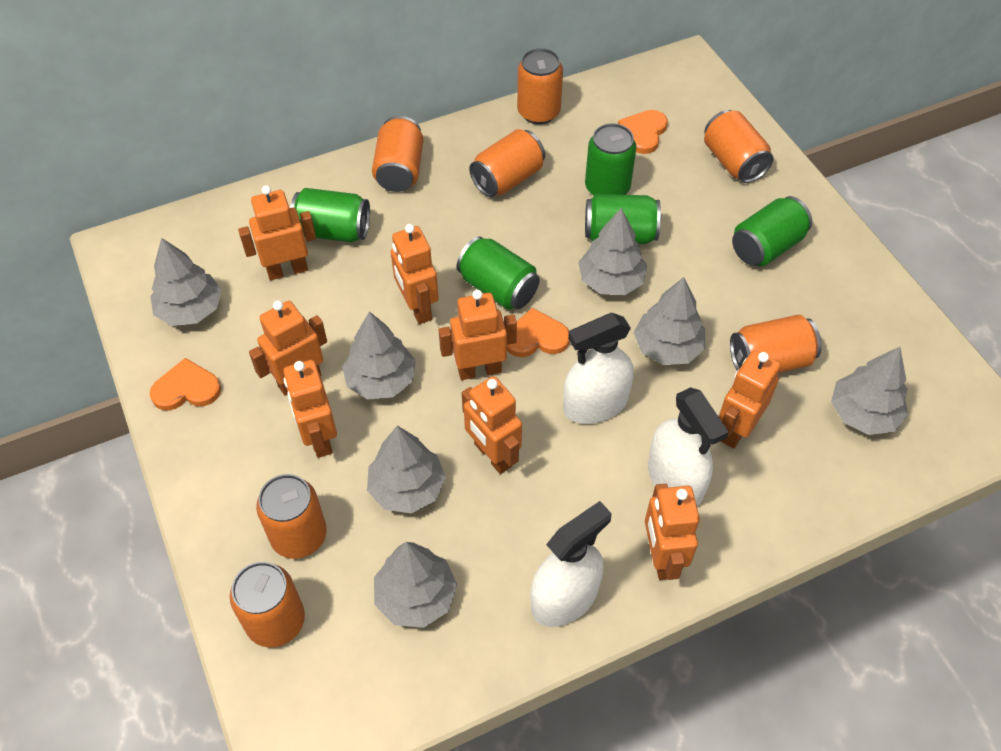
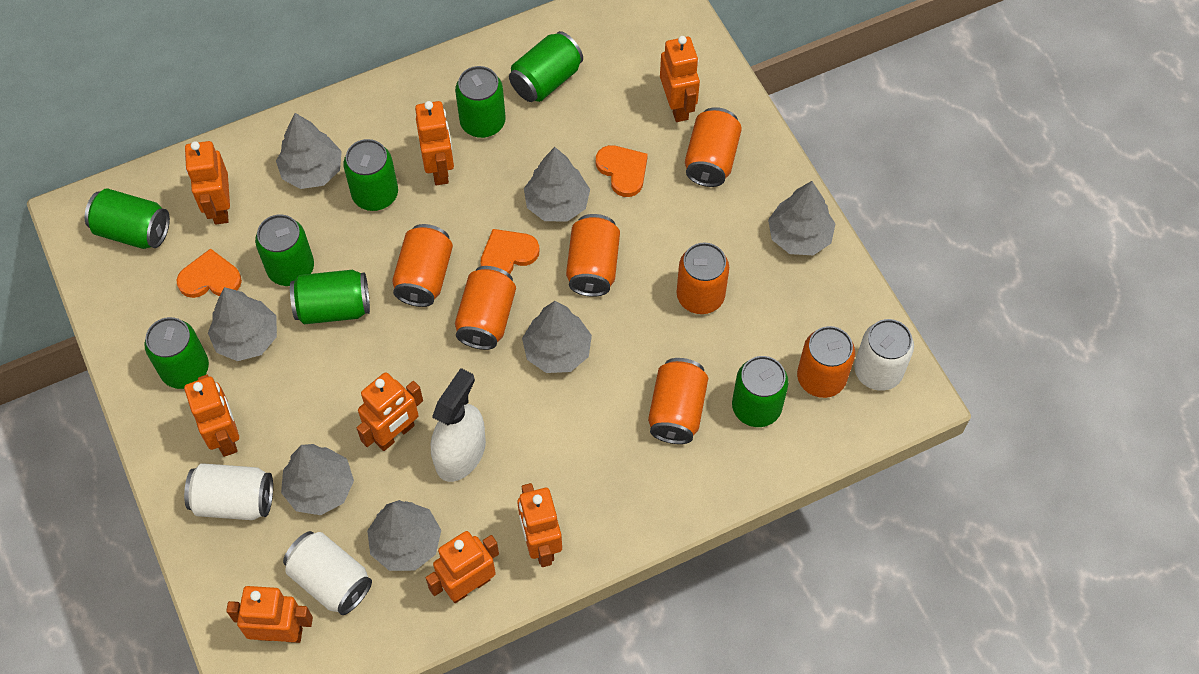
green can: [290,188,370,242] [457,236,540,310] [585,123,637,196] [585,194,661,244] [732,196,812,266] = 5 -> [84,188,170,249] [144,317,209,389] [255,215,314,286] [290,270,370,324] [343,139,398,211] [455,66,506,138] [509,31,583,102] [732,356,789,427] = 8
white can: none = 0 -> [184,463,273,520] [283,531,372,615] [854,319,914,391] = 3
white spray bottle: [530,501,612,627] [563,313,634,424] [648,387,729,506] = 3 -> [431,368,486,482] = 1

